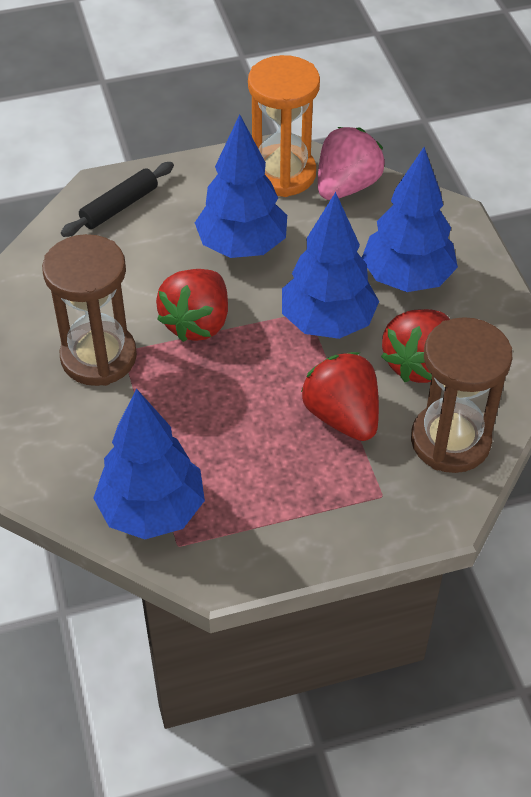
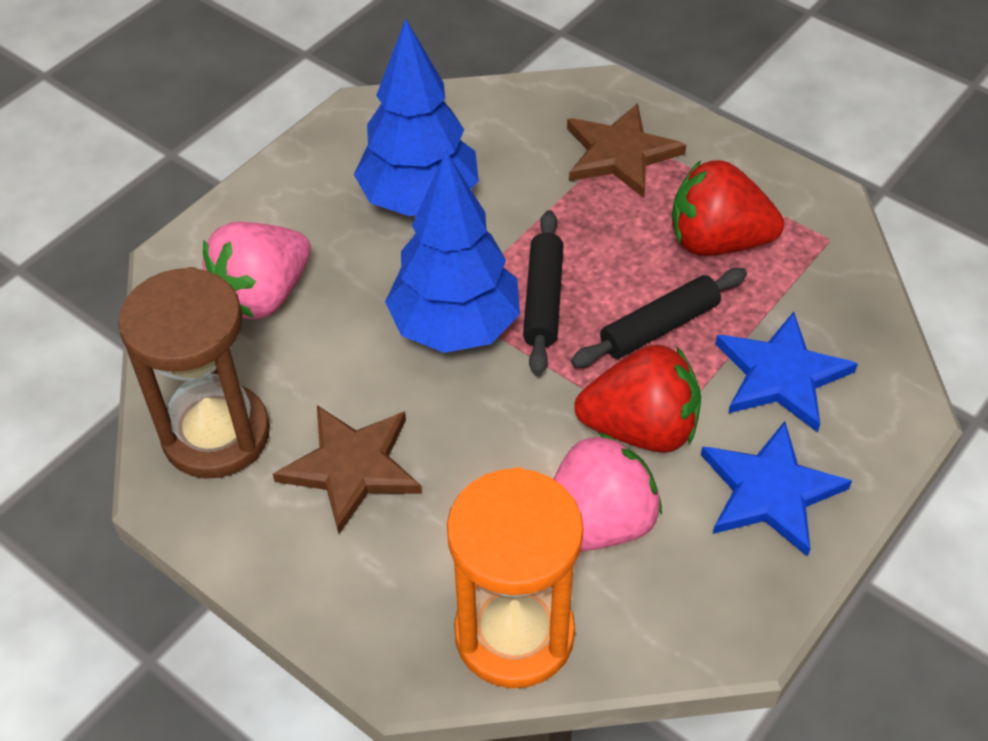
black rolling pin: [61,162,174,237] = 1 -> [523,210,564,375] [571,268,747,367] = 2
blue star: none = 0 -> [701,421,852,557] [715,312,858,432] = 2
blue tree: [93,388,205,539] [195,114,287,258] [282,192,379,339] [362,147,458,292] = 4 -> [354,19,479,216] [385,151,520,353] = 2
brown hourglass: [42,234,137,386] [411,317,512,473] = 2 -> [118,267,270,479] = 1
brown star: none = 0 -> [273,405,422,534] [567,103,686,198] = 2
pink strawberry: [318,127,385,200] = 1 -> [202,222,311,319] [554,432,662,552] = 2
red strawberry: [156,269,228,342] [301,352,379,441] [381,309,450,383] = 3 -> [574,344,701,453] [672,160,784,256] = 2

